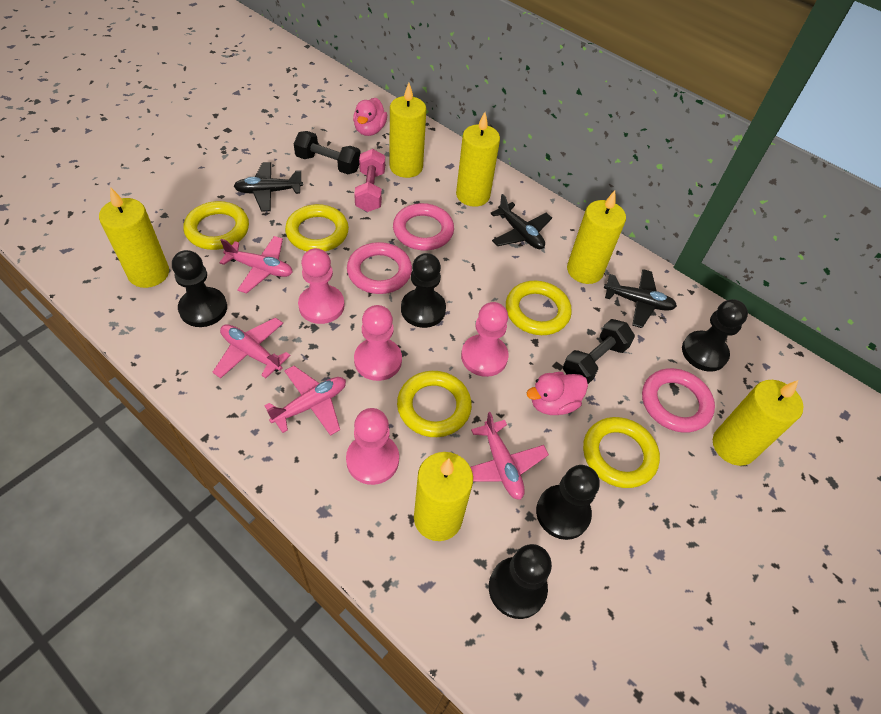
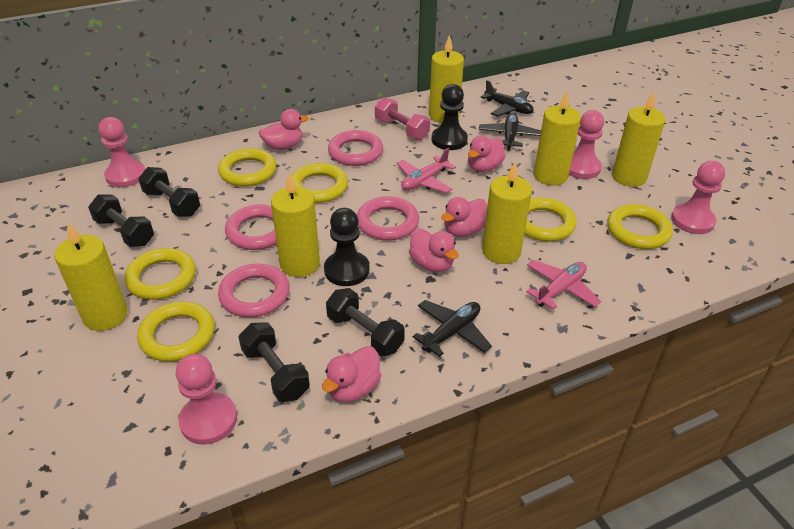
black dumbbell: [294,131,361,174] [563,319,635,384] = 2 -> [88,195,154,247] [139,167,200,217] [238,322,310,402] [326,288,405,356] = 4
black pawn: [172,250,227,327] [401,253,446,328] [489,544,552,619] [536,465,600,540] [682,299,748,372] = 5 -> [324,208,369,286] [432,84,468,150] = 2
pink duck: [353,98,387,136] [527,372,588,415] = 2 -> [259,109,309,150] [322,346,381,402] [409,229,459,272] [441,197,487,237] [468,136,505,172] = 5
pink plane: [213,317,291,379] [219,236,293,293] [265,366,346,436] [470,412,549,500] = 4 -> [396,148,456,193] [526,260,601,310] = 2
pink ring: [347,242,412,294] [393,203,454,251] [642,368,715,433] = 3 -> [218,264,290,317] [225,205,277,250] [328,130,383,166] [357,196,419,241] = 4
yellow ring: [183,201,249,250] [285,204,349,251] [397,371,472,437] [506,281,572,335] [583,417,660,488] = 5 -> [124,248,196,300] [137,302,215,362] [218,148,276,187] [291,163,348,203] [525,197,577,242] [607,204,673,249] = 6

